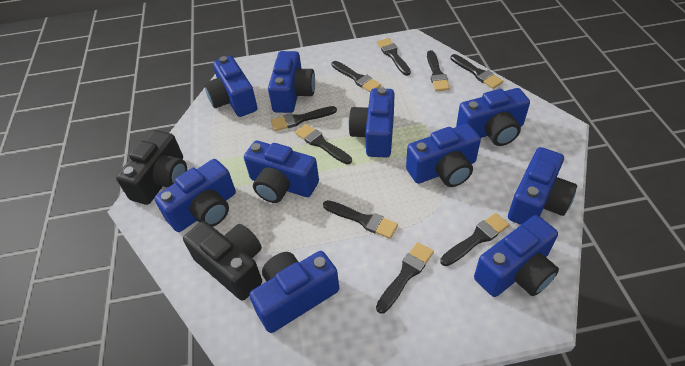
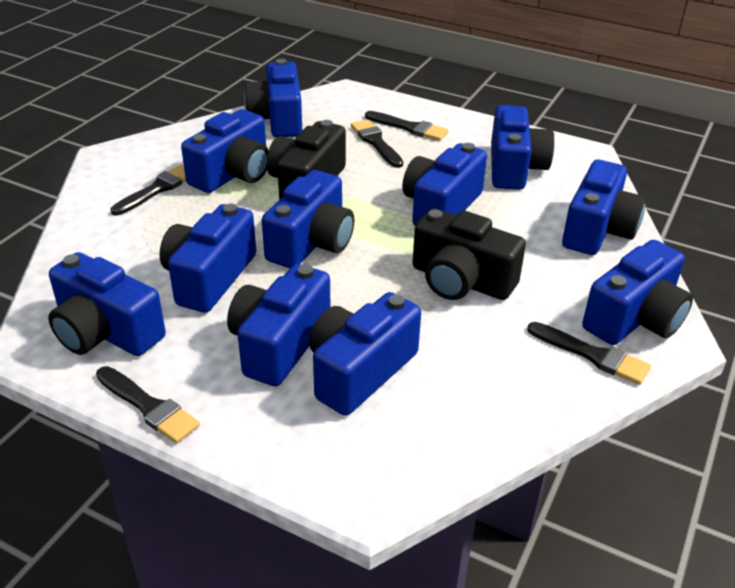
black brush: [271,106,337,131] [295,124,352,164] [323,200,398,239] [332,61,381,92] [376,242,434,314] [377,38,411,76] [427,50,450,91] [440,213,509,266] [450,54,503,89] = 9 -> [96,366,200,443] [110,165,186,215] [351,120,403,168] [365,111,449,141] [527,322,651,385] = 5
blue camera: [154,159,236,232] [204,56,257,117] [244,141,319,203] [249,251,339,333] [268,51,315,113] [349,87,395,158] [406,124,481,187] [456,88,530,146] [474,215,559,297] [508,147,577,225] = 10 -> [48,252,166,356] [159,204,256,313] [181,109,269,193] [227,264,330,386] [244,59,302,137] [262,170,354,268] [309,292,421,416] [402,143,487,226] [491,105,554,190] [562,160,646,255] [582,240,693,345] = 11

